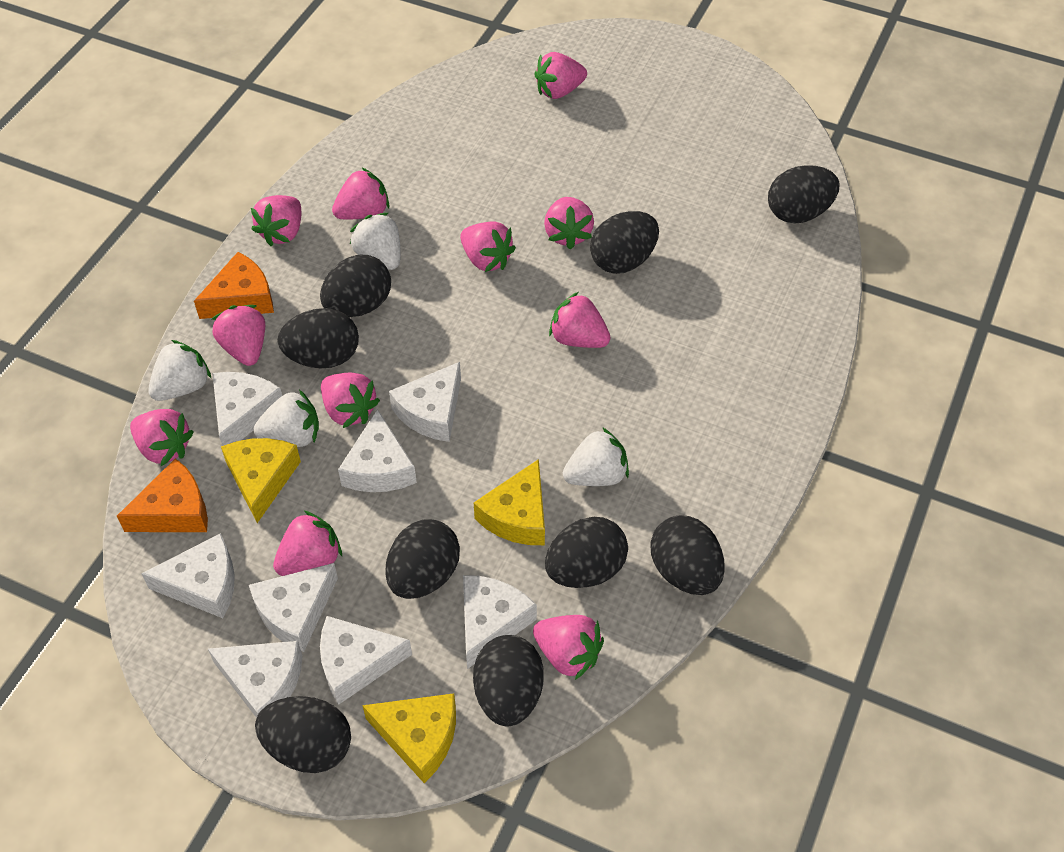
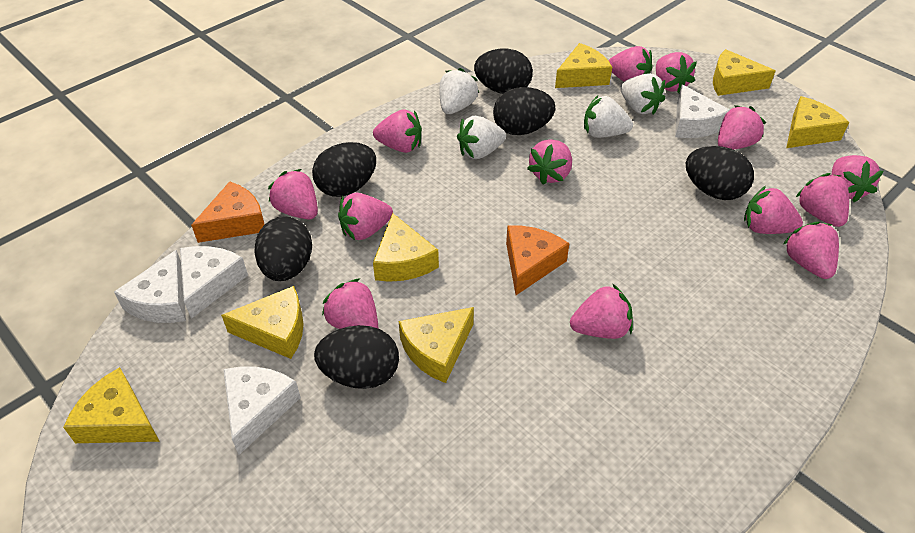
black egg: [255,696,351,773] [277,308,359,368] [320,255,391,317] [385,519,460,599] [473,635,544,726] [545,517,628,588] [590,211,659,274] [651,516,725,595] [768,165,840,223] = 9 -> [255,216,312,281] [312,142,376,197] [314,325,399,389] [474,49,533,94] [493,87,555,135] [686,146,754,200] = 6
pink strawberry: [130,409,194,466] [212,305,265,366] [251,195,301,246] [273,511,342,576] [321,373,380,428] [332,168,389,219] [460,221,516,272] [533,615,604,680] [534,52,587,99] [544,197,594,250] [549,292,611,348] = 11 -> [268,169,318,219] [322,278,378,329] [338,193,393,240] [373,109,422,153] [527,139,572,185] [570,284,633,339] [608,46,653,82] [656,52,697,93] [718,105,766,150] [744,186,803,234] [783,222,839,279] [796,173,849,227] [831,155,883,202] = 13
white cheese: [141,533,235,618] [208,641,303,718] [212,372,282,446] [249,563,338,652] [320,616,412,705] [338,409,417,492] [389,362,461,442] [463,575,537,669] = 8 -> [114,250,186,323] [180,246,248,319] [223,367,301,455] [675,85,730,138] = 4
yellow cheese: [221,438,301,523] [362,693,456,783] [474,459,545,545] = 3 -> [63,367,160,443] [221,286,304,359] [373,213,439,282] [399,307,474,383] [555,43,612,88] [713,49,776,96] [786,96,849,148] = 7

